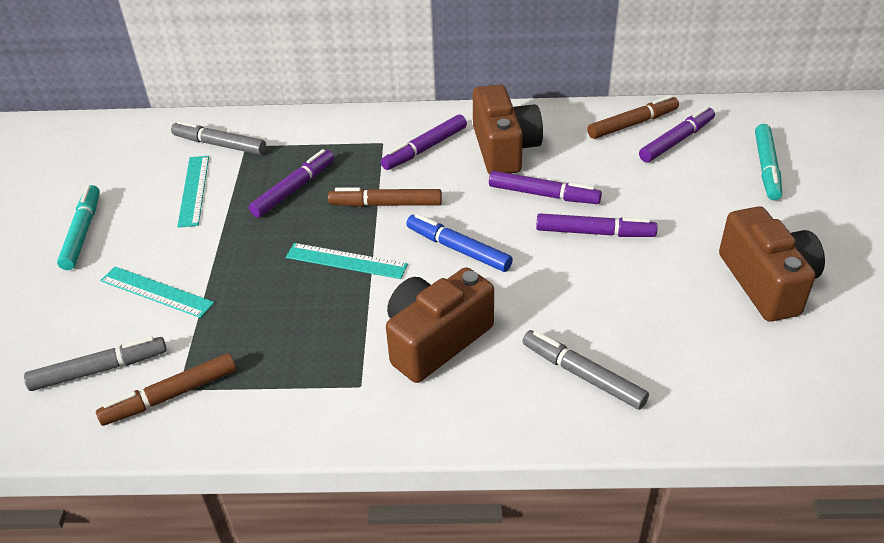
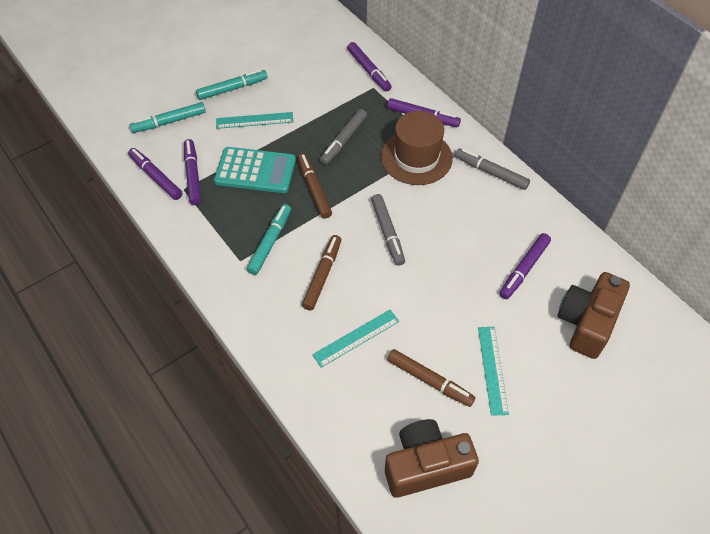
blue marker: [406,214,513,272] = 1 -> none = 0
brown camera: [386,267,494,383] [473,84,543,175] [719,206,825,322] = 3 -> [385,419,479,498] [557,272,630,359] = 2
brown hat: none = 0 -> [381,111,453,185] = 1
turquoise calculator: none = 0 -> [214,147,296,193] = 1
turquoise marker: [57,185,100,270] [755,124,782,200] = 2 -> [130,102,206,133] [196,69,268,100] [247,204,291,275] = 3

